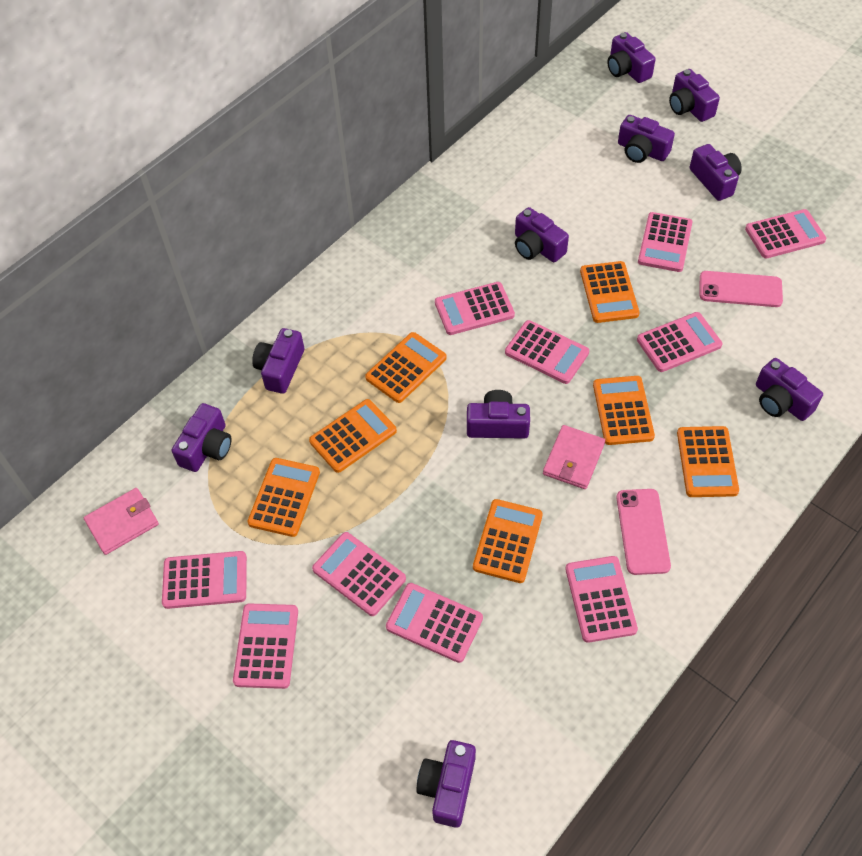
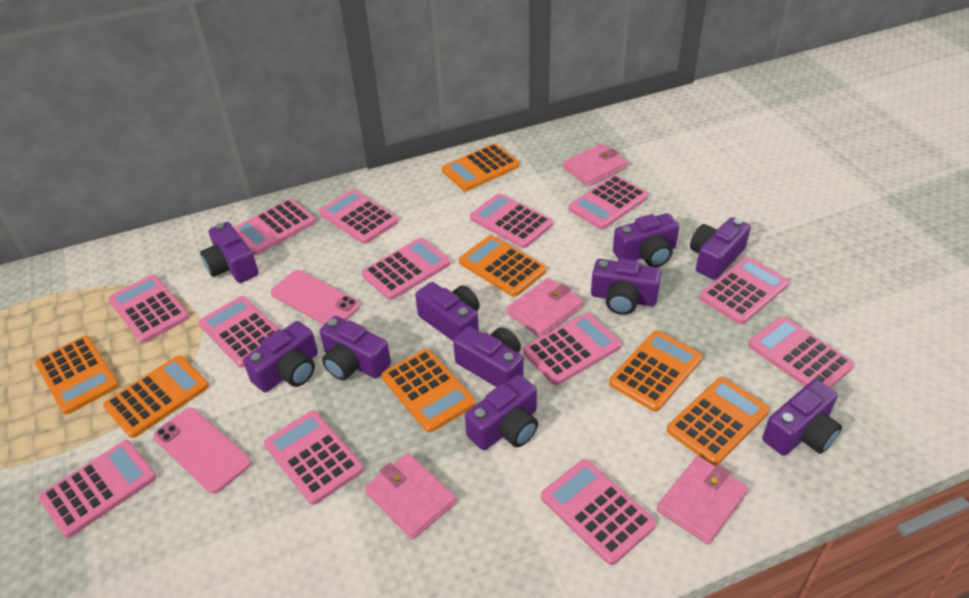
pink calculator: [162,551,247,609] [233,603,298,689] [312,532,406,616] [386,583,483,663] [435,282,515,335] [505,320,589,384] [565,556,638,643] [637,312,722,372] [638,212,692,272] [745,209,826,258] = 10 -> [39,440,156,538] [108,275,189,343] [199,296,278,368] [233,199,316,255] [264,411,363,505] [319,190,399,244] [362,238,450,300] [470,193,553,248] [523,313,621,385] [541,459,656,565] [569,175,648,229] [700,257,789,324] [748,316,854,388] = 13
pink wallet: [84,488,159,555] [543,425,605,489] = 2 -> [365,453,456,539] [507,278,583,337] [563,144,627,186] [657,456,748,544] = 4

